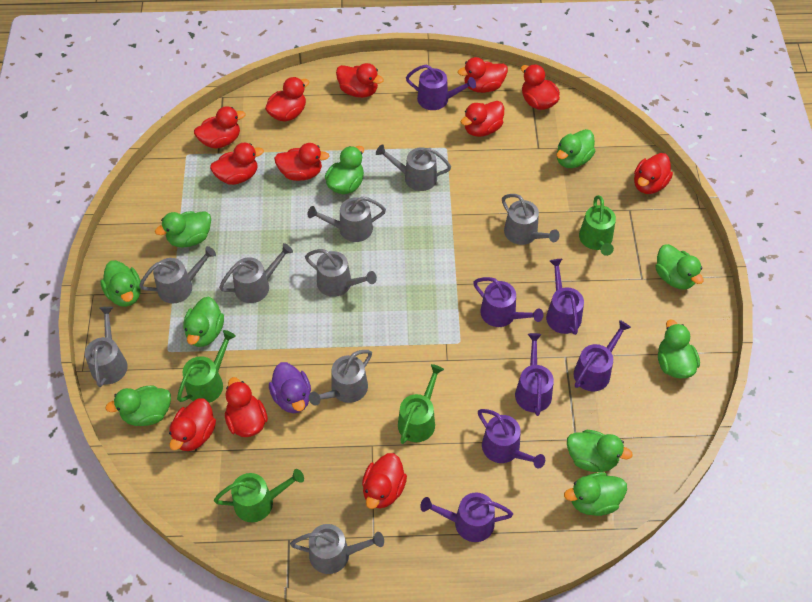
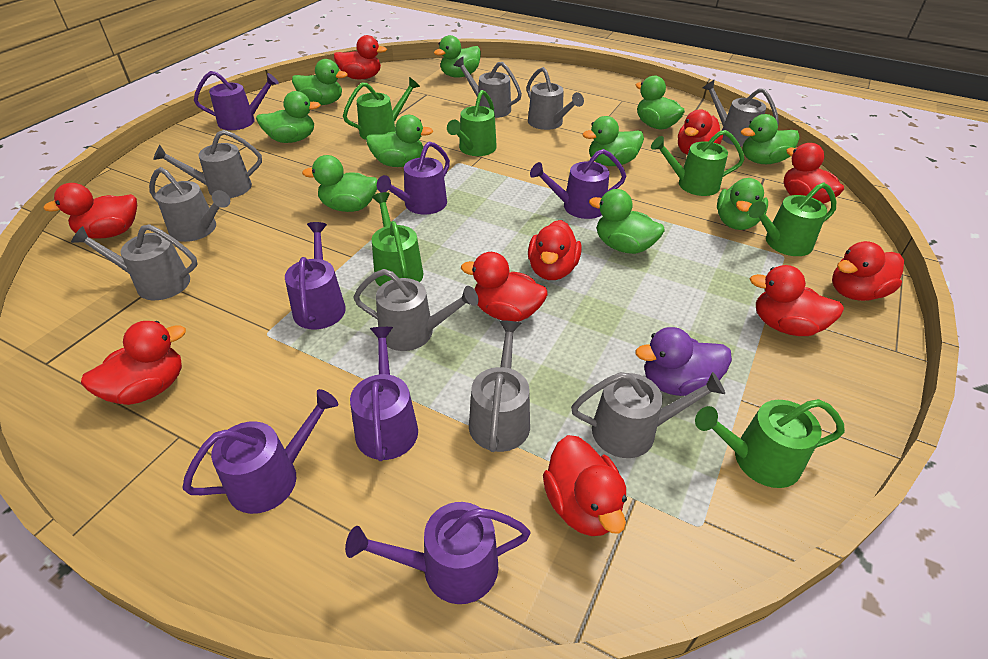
green watering can: [177,330,236,403] [214,469,304,522] [398,364,444,444] [579,195,616,256] = 4 -> [343,77,420,140] [372,192,423,286] [447,90,497,156] [651,130,745,196] [695,399,845,488] [748,183,836,256] = 6
red duck: [169,398,216,451] [194,106,245,148] [210,143,264,185] [225,377,268,437] [265,77,309,122] [274,143,329,181] [336,63,384,98] [362,453,407,509] [458,57,508,93] [461,101,504,137] [521,64,560,110] [634,153,673,194] = 12 -> [43,183,137,238] [81,321,186,405] [334,35,387,79] [461,252,548,322] [528,220,582,280] [543,435,627,536] [678,109,723,155] [750,265,844,336] [784,143,844,204] [832,241,904,301] = 10

